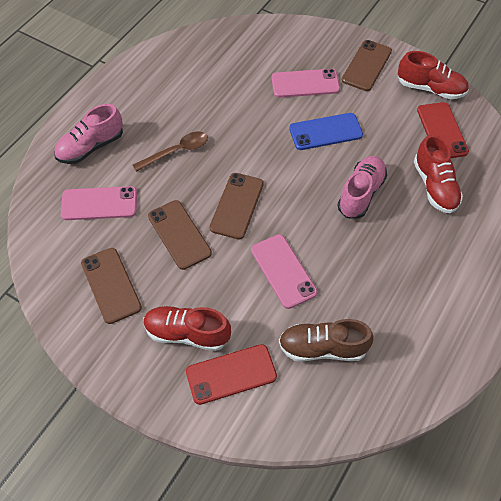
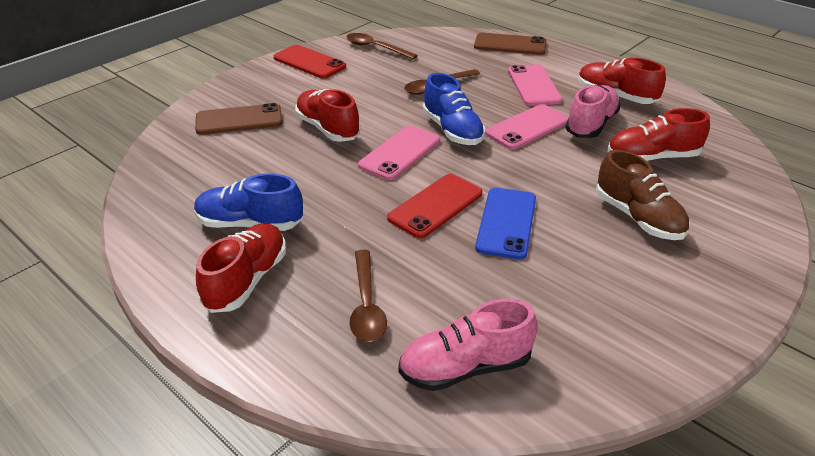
blue shoe: none = 0 -> [194,173,303,231] [423,73,485,145] = 2
brown phone: [81,248,142,324] [148,200,212,270] [210,173,264,239] [342,40,392,91] = 4 -> [195,103,283,135] [474,32,547,55] = 2
brown spoon: [133,131,208,172] = 1 -> [347,33,418,59] [350,250,387,342] [404,69,480,95] = 3
red shoe: [144,306,231,351] [398,51,469,99] [414,135,463,214] = 3 -> [196,223,286,313] [295,89,360,142] [578,58,666,104] [607,108,710,161] = 4

